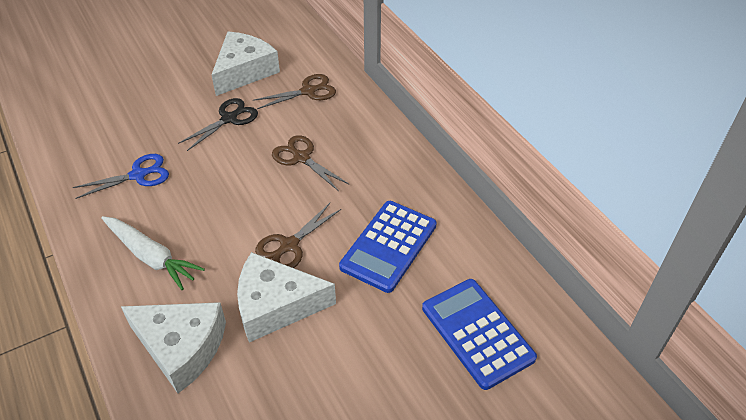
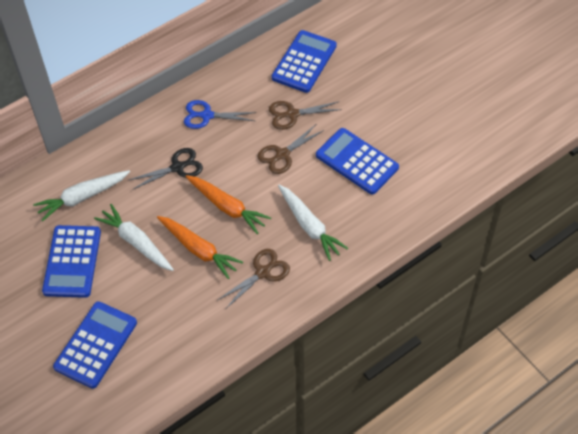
blue calculator: [339,201,437,293] [422,279,537,390] = 2 -> [42,225,101,298] [53,301,137,389] [272,30,337,93] [316,128,399,195] = 4
orange carrot: none = 0 -> [157,216,243,279] [185,175,271,234] = 2
white carrot: [101,216,205,290] = 1 -> [33,170,130,221] [94,204,174,271] [278,184,348,261] = 3
white cheese: [121,302,226,393] [211,32,280,96] [237,252,336,343] = 3 -> none = 0

